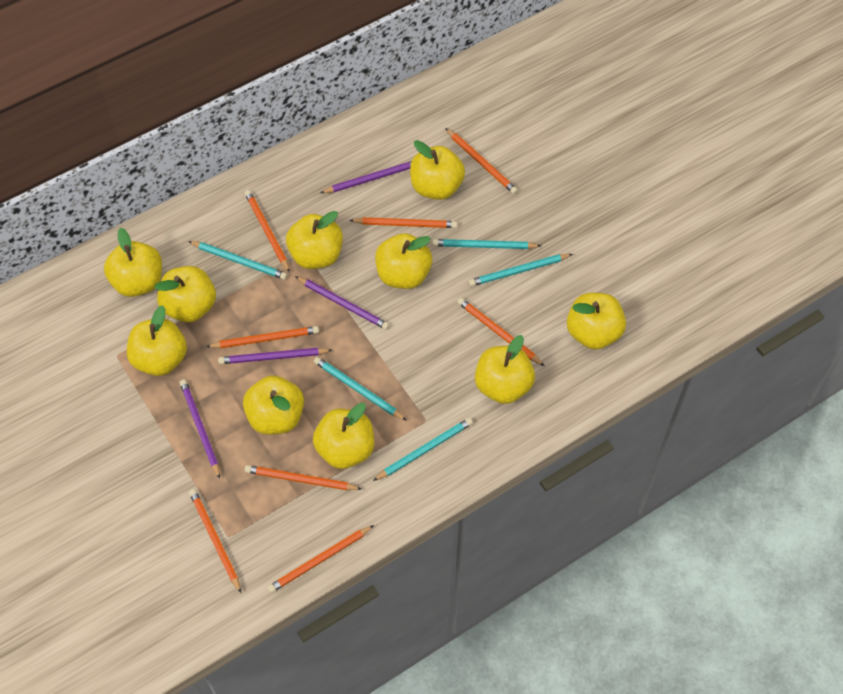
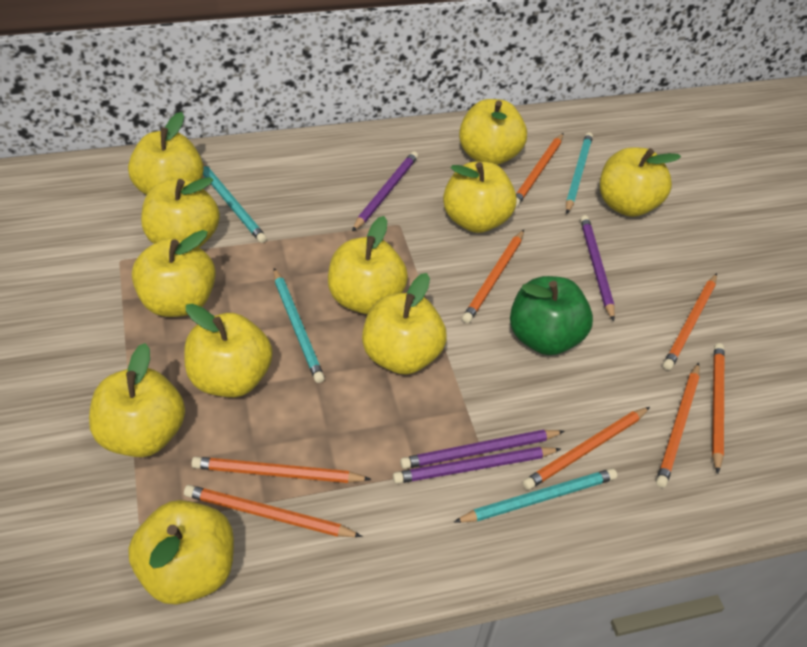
green apple: none = 0 -> [510,276,593,355] = 1
turquoise pencil: [188,241,287,280] [314,357,407,421] [373,418,473,481] [432,239,541,249] [469,254,573,286] = 5 -> [203,164,267,243] [274,268,325,383] [454,468,617,523] [566,132,593,213] = 4
yellow apple: [104,228,162,297] [127,305,187,376] [155,266,216,322] [243,375,304,435] [286,211,343,269] [313,403,374,469] [375,233,432,289] [410,140,465,200] [475,335,535,404] [567,293,626,350] = 10 -> [89,343,185,457] [128,112,204,195] [128,500,234,605] [132,230,216,317] [141,177,220,248] [184,304,273,397] [328,216,408,314] [362,273,447,375] [443,161,517,233] [459,99,527,165] [600,147,681,217] = 11

